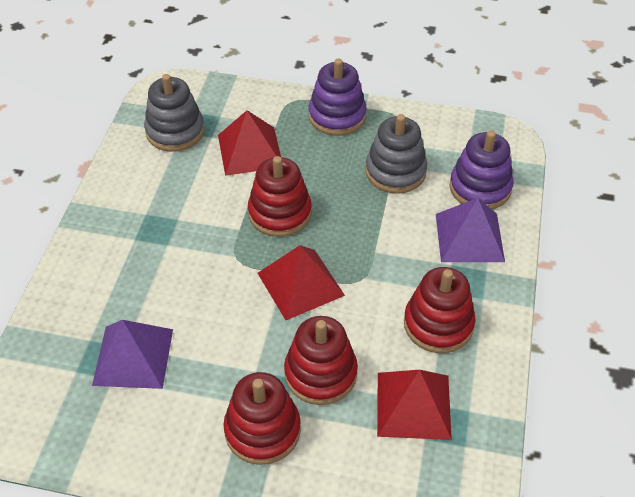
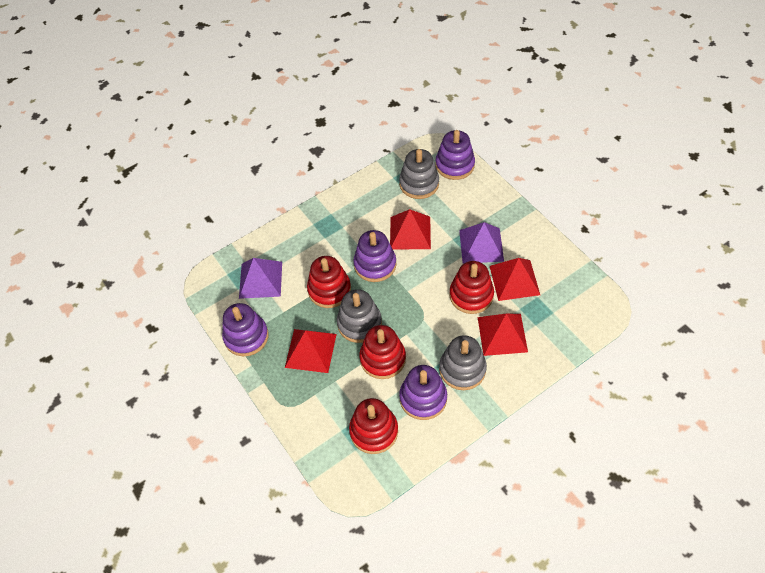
grey stacking toy: [144,74,204,152] [365,114,427,194] = 2 -> [337,289,382,343] [399,149,439,199] [439,335,487,390] = 3
purple stacking toy: [309,59,367,136] [449,131,514,209] = 2 -> [222,303,269,357] [353,230,396,282] [399,365,447,420] [435,130,475,180] = 4
red pyramid: [218,110,281,176] [258,245,345,320] [377,370,452,440] = 3 -> [285,329,337,373] [390,209,431,249] [478,313,528,356] [490,258,540,301] = 4

